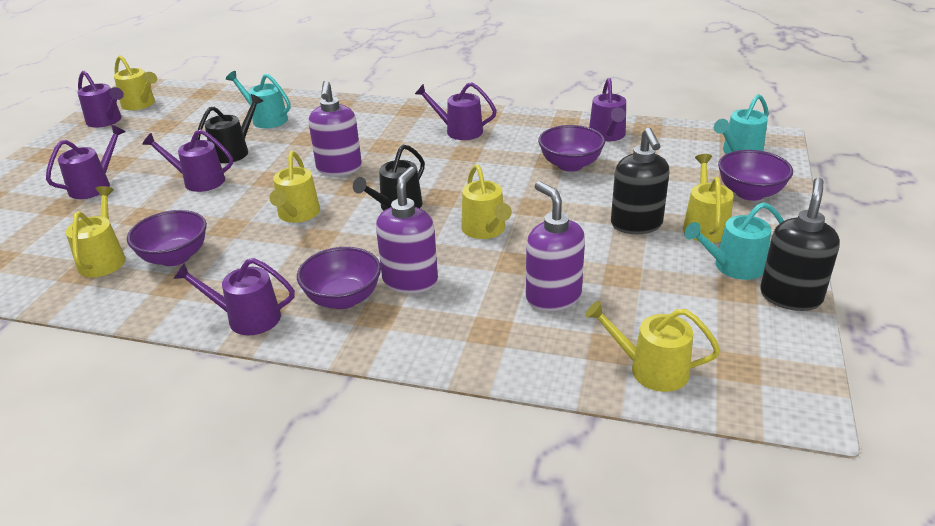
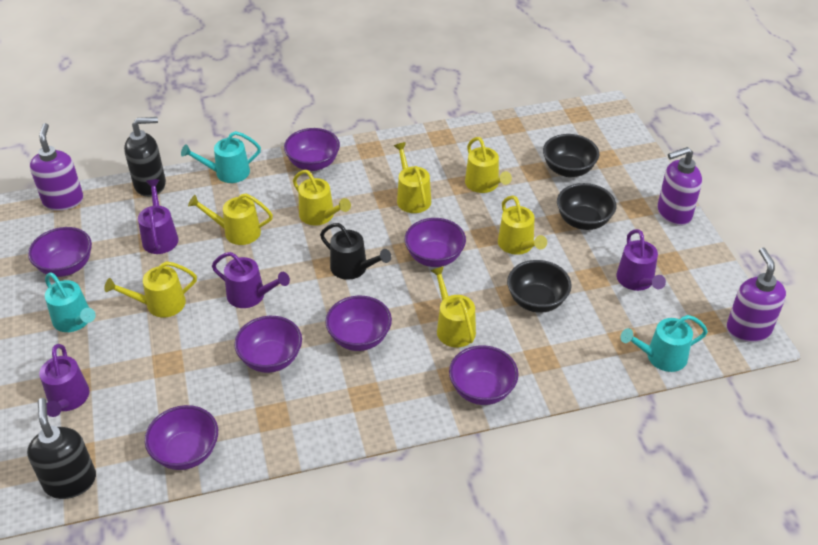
black bowl: none = 0 -> [507,260,572,313] [543,134,599,177] [557,183,617,230] = 3
black watering can: [196,94,263,163] [353,145,425,211] = 2 -> [320,223,391,280] = 1
purple bowl: [127,210,207,266] [297,247,381,309] [538,125,605,172] [718,150,793,201] = 4 -> [28,227,92,277] [145,405,218,470] [234,316,302,373] [284,128,340,171] [325,296,392,351] [405,218,466,267] [449,345,519,405] = 7
purple watering can: [46,125,125,199] [78,71,124,128] [142,129,233,192] [173,258,295,335] [415,82,497,140] [589,78,626,141] = 6 -> [39,344,90,417] [138,179,179,254] [212,252,290,308] [617,229,666,291] = 4
yellow watering can: [66,186,126,277] [114,55,157,110] [269,151,320,223] [461,164,512,239] [585,301,720,392] [683,154,734,243] = 6 -> [104,261,197,317] [188,194,273,245] [293,170,351,225] [394,142,431,213] [430,266,476,348] [465,137,512,193] [498,195,547,255] = 7

